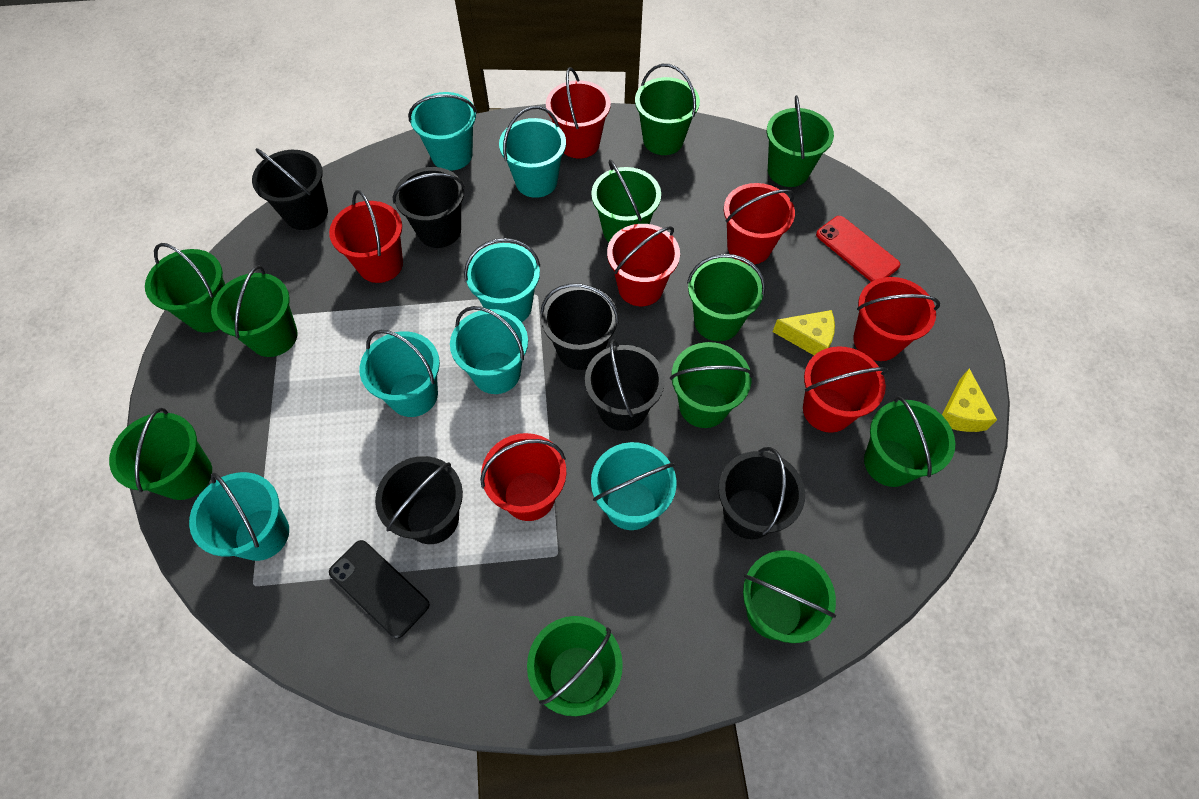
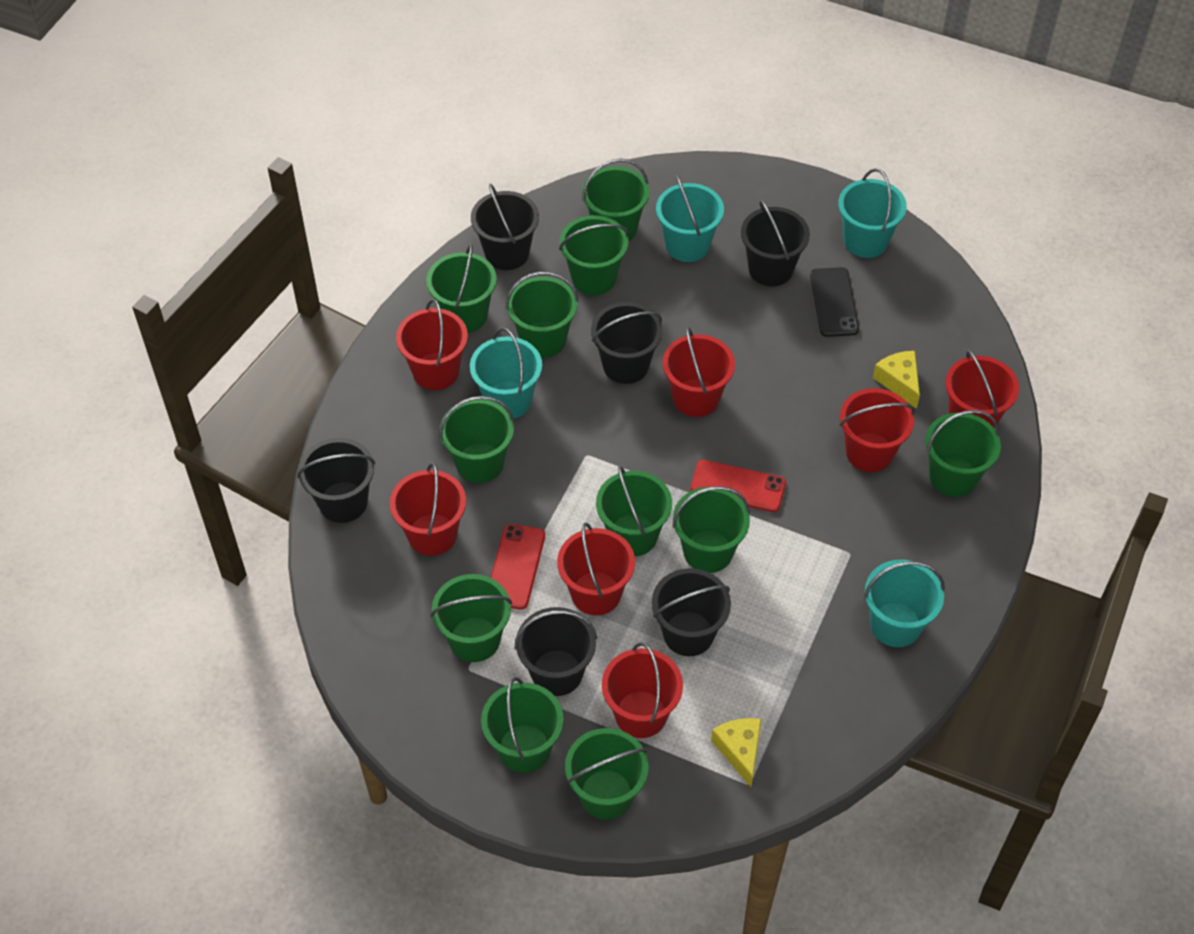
red phone: [816,216,900,282] = 1 -> [491,524,545,610] [690,460,786,512] = 2
turquoise bucket: [189,472,289,561] [359,330,440,417] [408,92,477,171] [450,306,528,394] [464,238,540,322] [499,106,566,198] [591,442,676,530] = 7 -> [470,327,542,419] [656,175,724,262] [838,168,907,258] [864,560,945,647] = 4

